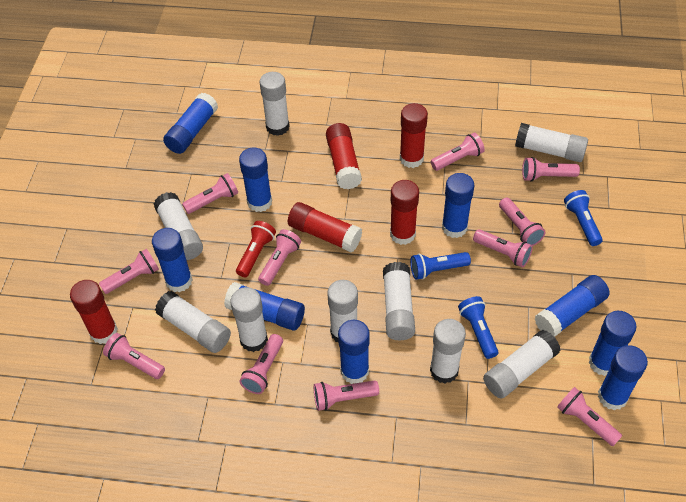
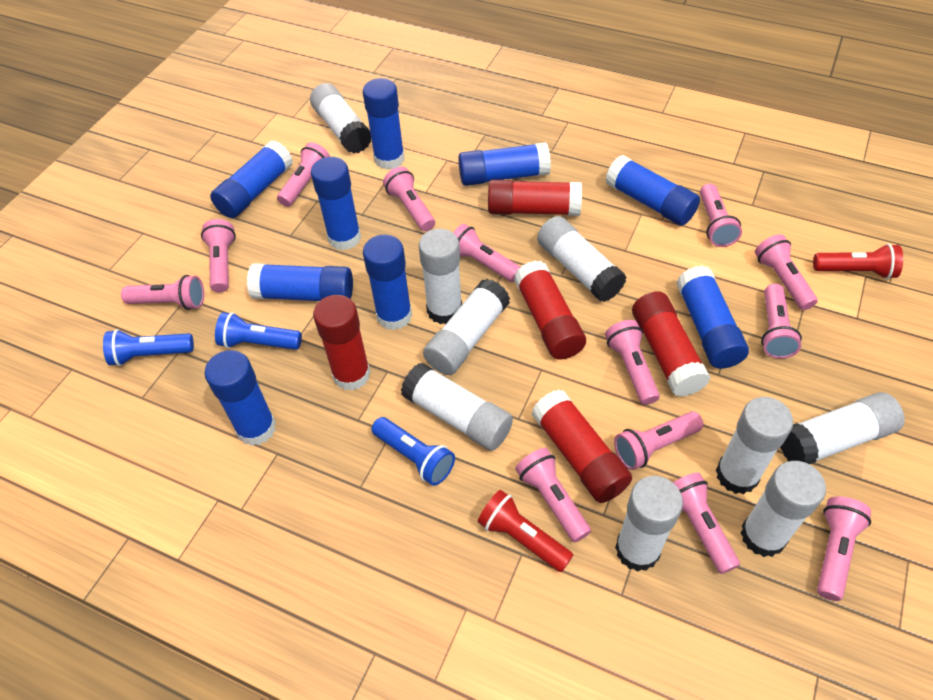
pink flashlight: [99,249,159,294] [103,333,165,379] [182,173,238,214] [239,334,283,394] [258,229,301,286] [314,380,379,411] [431,132,485,171] [473,229,533,268] [499,197,545,246] [522,157,580,182] [557,387,622,446] = 11 -> [121,275,204,310] [201,219,236,292] [277,143,330,207] [383,167,435,231] [453,224,521,282] [515,448,591,542] [605,320,660,405] [614,412,703,470] [673,473,740,574] [700,184,742,247] [755,234,818,310] [761,284,802,359] [817,496,871,601] = 13
red flashlight: [236,221,276,277] = 1 -> [478,490,573,572] [813,244,903,279] = 2

